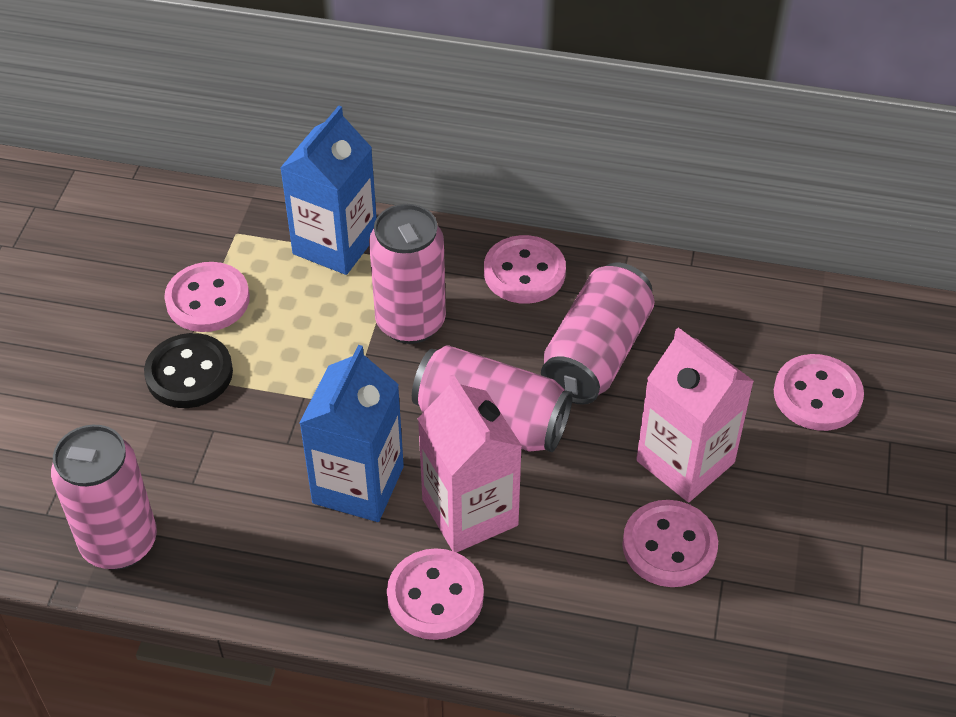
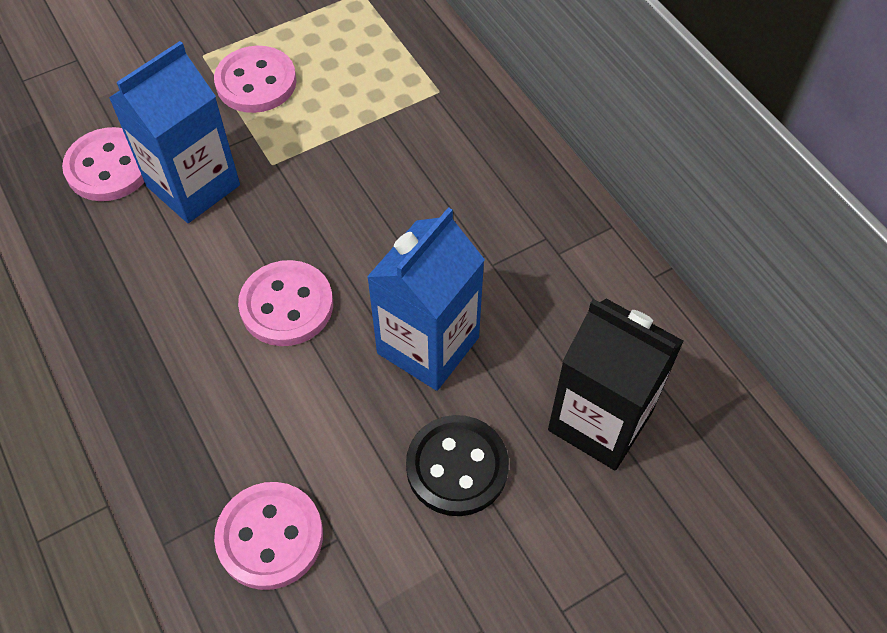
black carton: none = 0 -> [548,298,684,470] = 1
pink button: [164,262,250,332] [387,548,484,640] [484,235,566,304] [622,500,718,587] [774,354,864,431] = 5 -> [62,127,144,201] [214,46,297,113] [214,482,323,590] [238,260,333,346] = 4
pink can: [51,425,157,570] [369,204,446,344] [412,345,573,452] [541,263,654,404] = 4 -> none = 0
pink carton: [418,374,522,552] [636,327,754,502] = 2 -> none = 0

